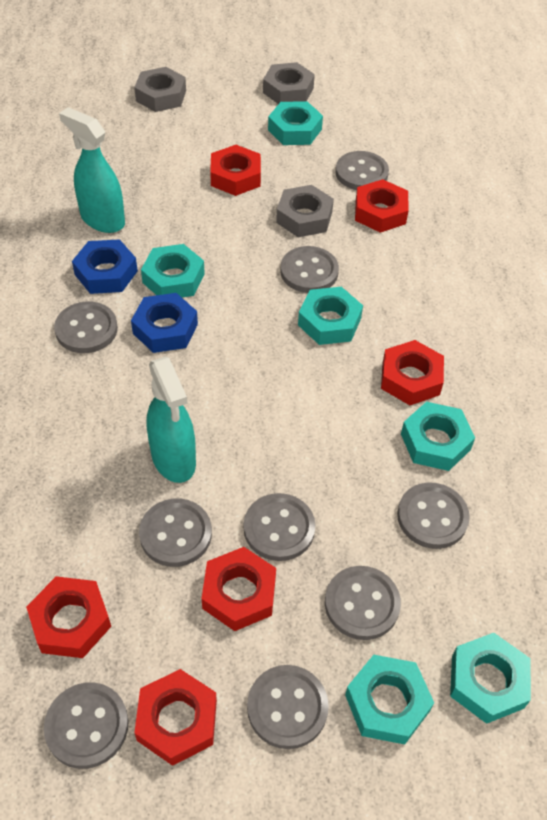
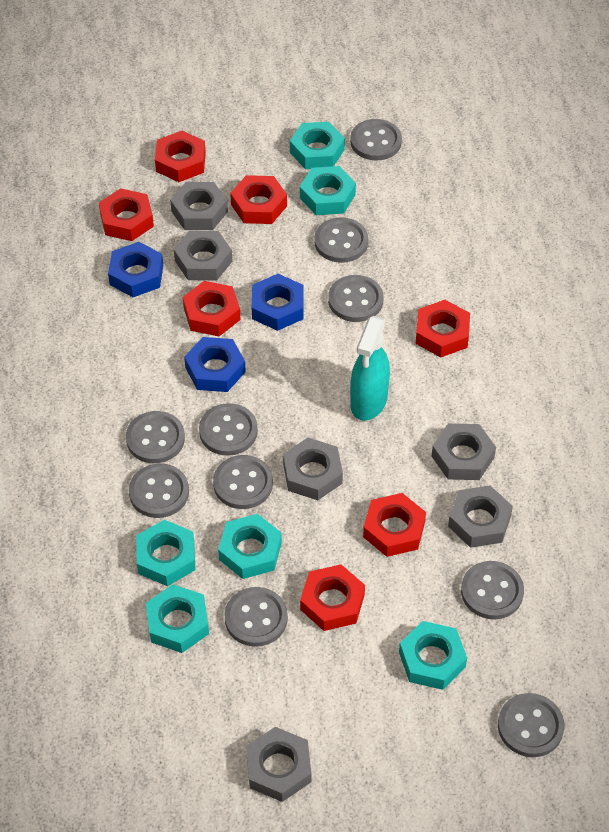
blue nut: [72,239,138,294] [131,293,198,353] = 2 -> [108,242,163,297] [184,337,246,392] [252,274,303,331] = 3
grey button: [44,682,128,769] [54,301,118,353] [139,498,212,567] [244,493,316,561] [247,665,329,749] [280,246,339,293] [325,566,401,640] [335,151,389,190] [397,482,470,549] = 9 -> [126,411,185,463] [129,463,189,518] [199,403,258,456] [213,455,273,509] [224,587,288,647] [314,217,368,263] [328,275,383,322] [350,119,402,161] [461,561,524,619] [498,693,564,757] = 10
grey nut: [134,67,186,112] [263,62,315,104] [276,185,334,237] = 3 -> [170,182,228,230] [174,231,232,281] [246,727,311,802] [283,438,343,500] [432,423,496,480] [448,485,513,548] = 6
red nut: [26,576,111,658] [134,669,217,766] [201,547,276,631] [210,145,261,196] [355,179,409,233] [381,340,444,405] = 6 -> [99,188,154,241] [155,131,206,182] [183,281,241,336] [230,175,287,224] [300,564,365,631] [363,493,426,557] [416,300,470,358] = 7
turquoise spray bottle: [59,107,125,233] [146,357,196,483] = 2 -> [350,316,390,421] = 1

